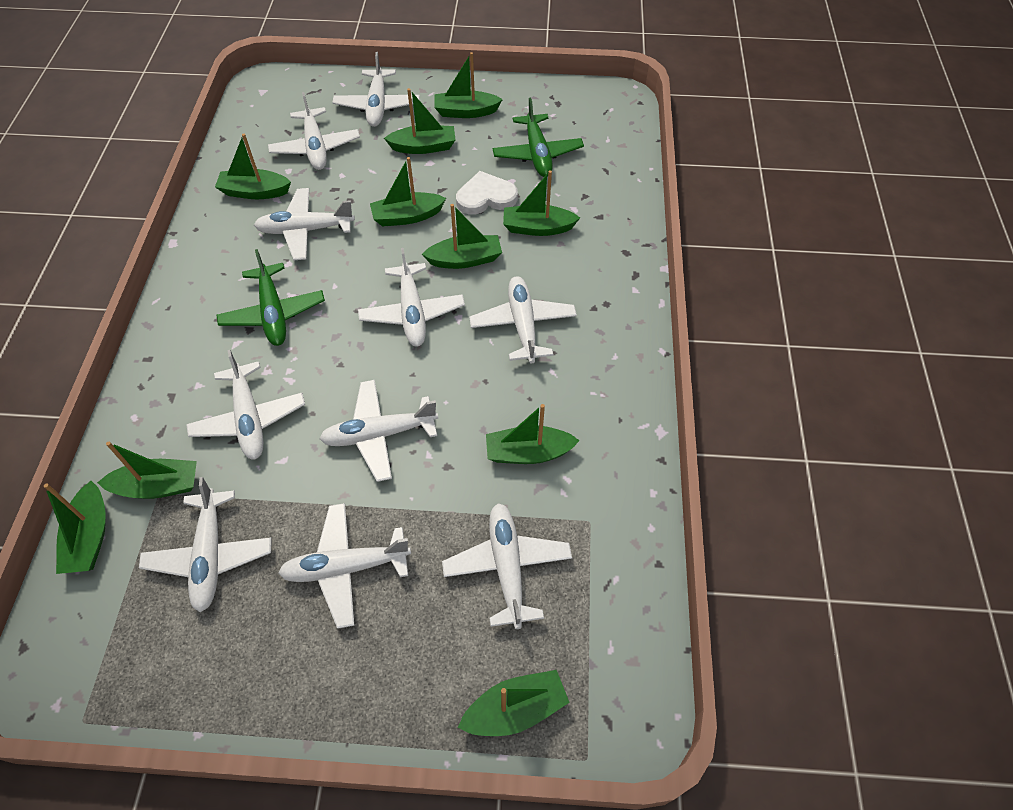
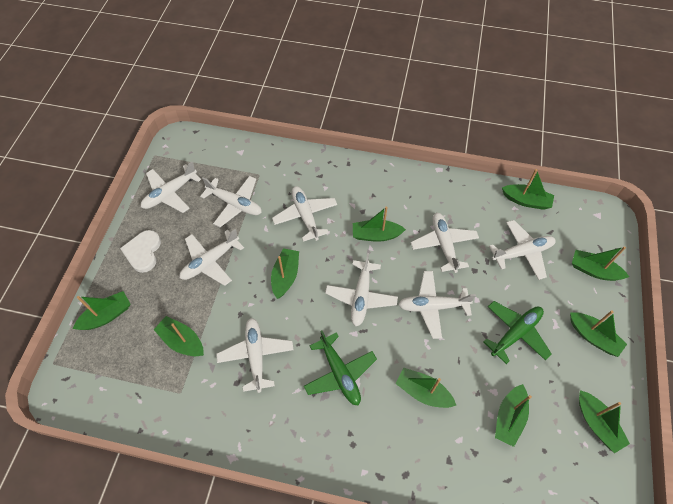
white plane: [139,477,272,612] [186,350,305,460] [254,188,355,260] [268,92,360,170] [278,503,411,629] [320,380,438,482] [332,52,420,127] [358,248,465,347] [442,503,572,629] [469,276,577,363] = 10 -> [141,162,201,213] [180,229,244,286] [200,176,262,227] [216,318,294,393] [272,186,337,242] [325,253,398,326] [398,271,476,339] [411,213,479,273] [489,220,556,280] = 9

